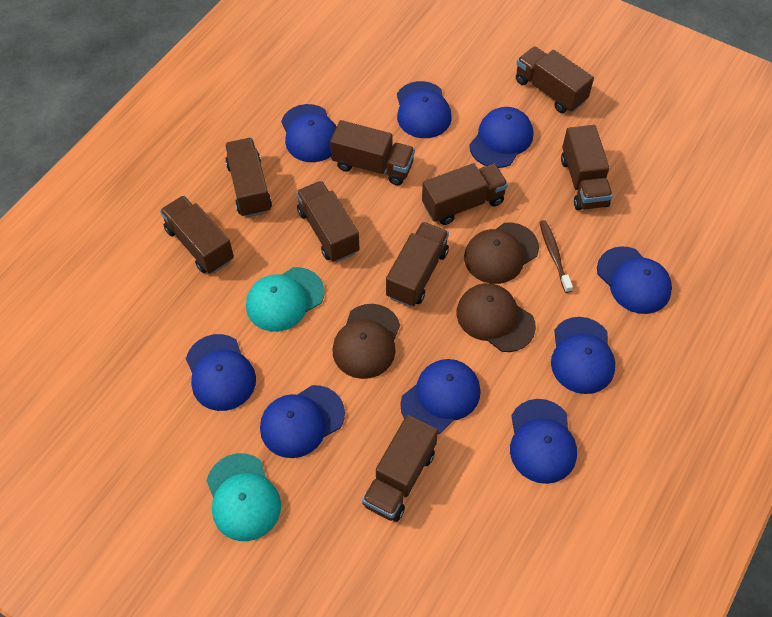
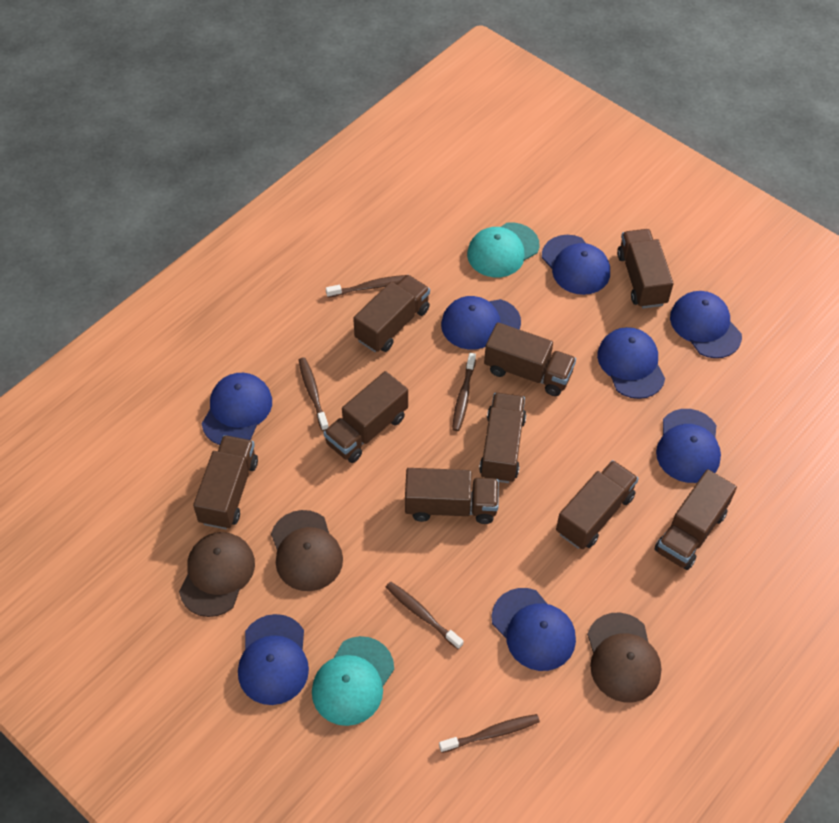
blue cap: [186,334,256,411] [260,385,345,458] [281,104,337,162] [397,81,452,138] [400,359,481,434] [469,107,533,168] [510,399,577,484] [551,317,615,394] [597,246,672,314] = 9 -> [202,373,272,445] [238,614,309,705] [441,296,521,350] [492,588,576,671] [542,235,610,295] [597,327,665,399] [656,409,721,483] [670,291,742,358] = 8
brown toothbrush: [539,220,573,293] = 1 -> [299,357,329,431] [326,275,406,298] [386,581,464,649] [439,714,540,753] [452,353,476,431] = 5

